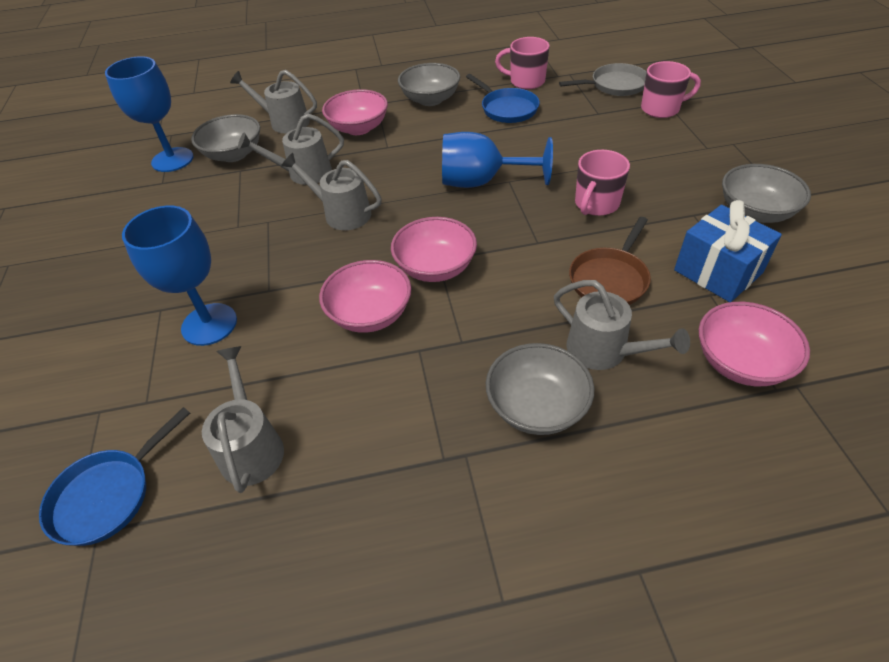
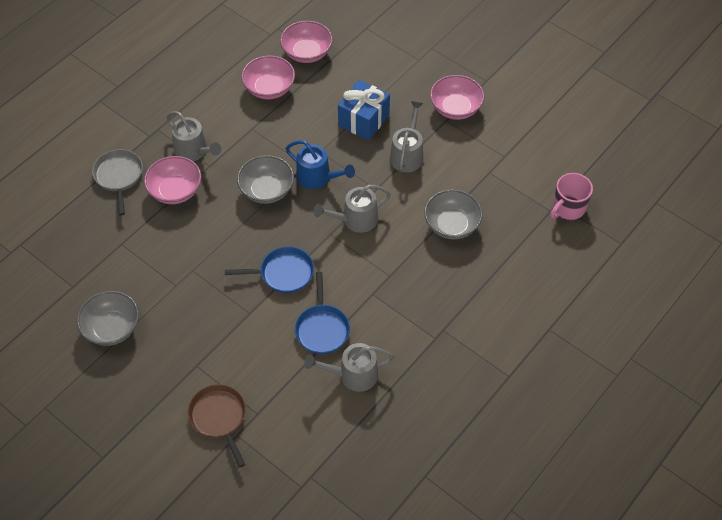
blue goblet: [105,56,194,172] [122,206,237,346] [442,132,553,188] = 3 -> none = 0
blue watering can: none = 0 -> [286,140,355,189] = 1
grey bowl: [191,114,260,162] [398,63,460,106] [486,343,594,435] [722,164,811,223] = 4 -> [77,291,139,346] [237,155,294,204] [424,189,483,239] = 3
grey watering can: [202,346,284,493] [230,70,317,133] [238,114,344,185] [281,153,382,230] [554,280,690,370] = 5 -> [167,111,221,161] [304,343,395,392] [313,185,391,233] [390,101,423,172] = 4
pink mug: [495,37,550,89] [575,150,630,216] [641,61,701,118] = 3 -> [550,173,593,220] = 1

